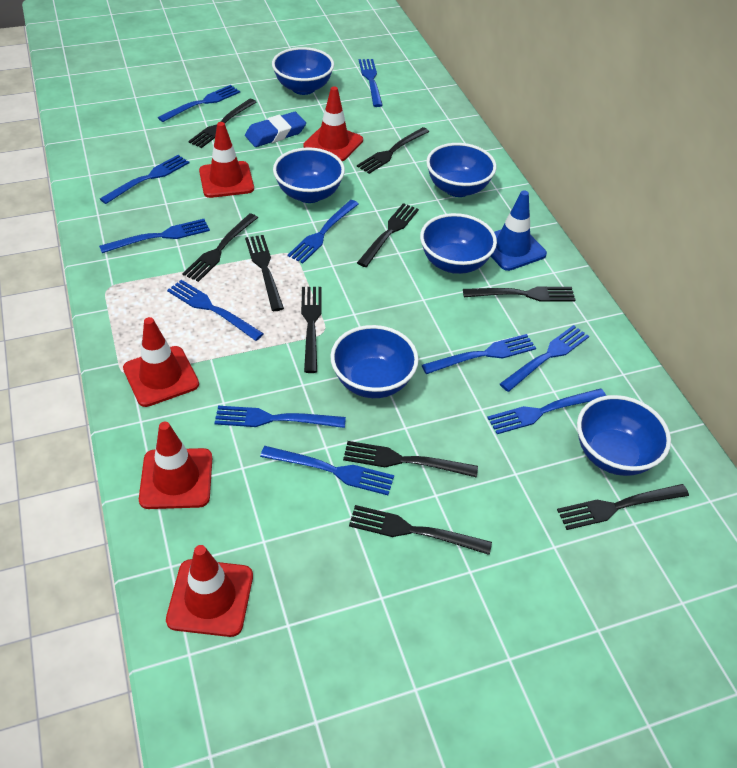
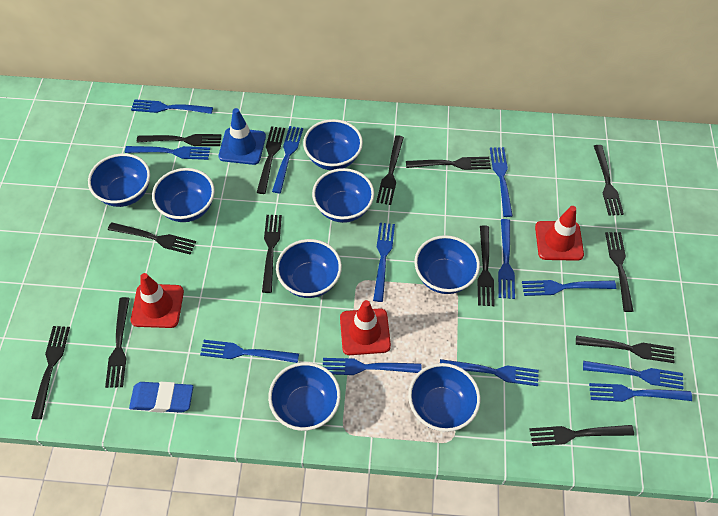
black fork: [182,213,258,282] [188,99,256,148] [245,235,284,311] [301,287,322,373] [343,441,478,478] [349,505,492,555] [357,127,429,174] [357,203,419,267] [463,287,576,302] [557,484,689,530] = 10 -> [31,326,70,419] [105,297,130,388] [108,222,196,254] [137,134,221,146] [256,126,285,194] [262,215,282,293] [376,135,404,205] [406,157,491,170] [477,225,495,306] [529,425,634,446] [576,335,674,363] [594,145,624,216] [605,232,634,312] = 13
blue bowl: [272,47,334,95] [273,147,345,203] [330,325,419,398] [420,213,497,274] [426,143,497,197] [577,395,671,476] = 6 -> [88,153,150,207] [152,168,215,222] [268,362,341,431] [276,239,342,298] [303,119,363,170] [312,168,374,223] [408,363,480,432] [414,235,480,294] = 8
blue fork: [99,219,210,253] [100,155,190,204] [158,85,240,122] [167,280,264,341] [215,406,346,428] [260,446,394,495] [287,200,359,263] [359,59,383,107] [422,334,536,374] [487,388,606,434] [500,325,589,392] = 11 -> [125,146,210,160] [131,99,213,114] [200,340,299,363] [272,126,303,193] [323,358,421,375] [373,223,395,302] [440,359,539,386] [490,147,513,217] [498,219,515,299] [522,280,616,296] [583,361,684,389] [589,383,692,402] = 12
red traffic cone: [123,317,199,407] [139,422,212,509] [166,545,253,637] [199,122,254,198] [304,86,363,161] = 5 -> [131,273,184,328] [340,300,391,355] [535,206,584,261] = 3

